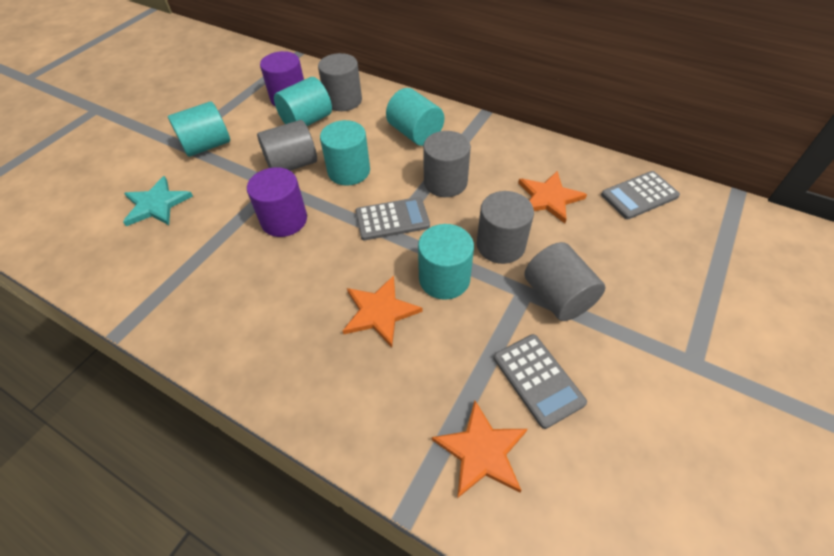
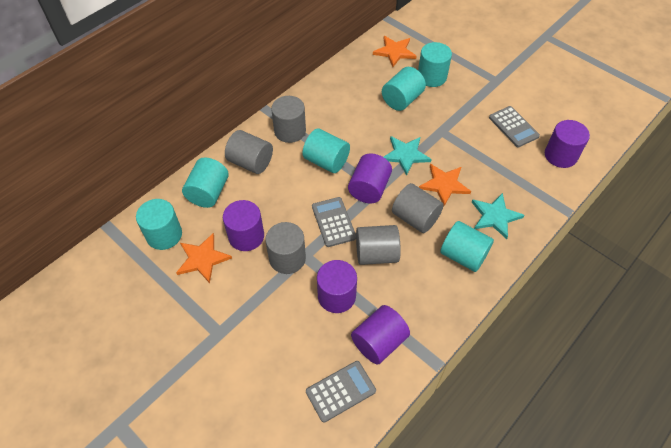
purple cylinder: [247,167,307,237] [260,51,304,107] = 2 -> [223,200,264,251] [317,260,357,313] [348,153,392,203] [351,305,410,364] [545,120,590,168] = 5
turquoise cylinder: [168,101,230,157] [274,77,332,126] [320,120,370,186] [386,88,444,146] [418,224,474,300] = 5 -> [136,199,182,250] [182,157,229,208] [302,128,350,173] [382,67,426,111] [418,42,452,87] [440,221,494,272] = 6
turquoise star: [123,176,193,226] = 1 -> [384,136,432,176] [472,193,525,239] = 2

